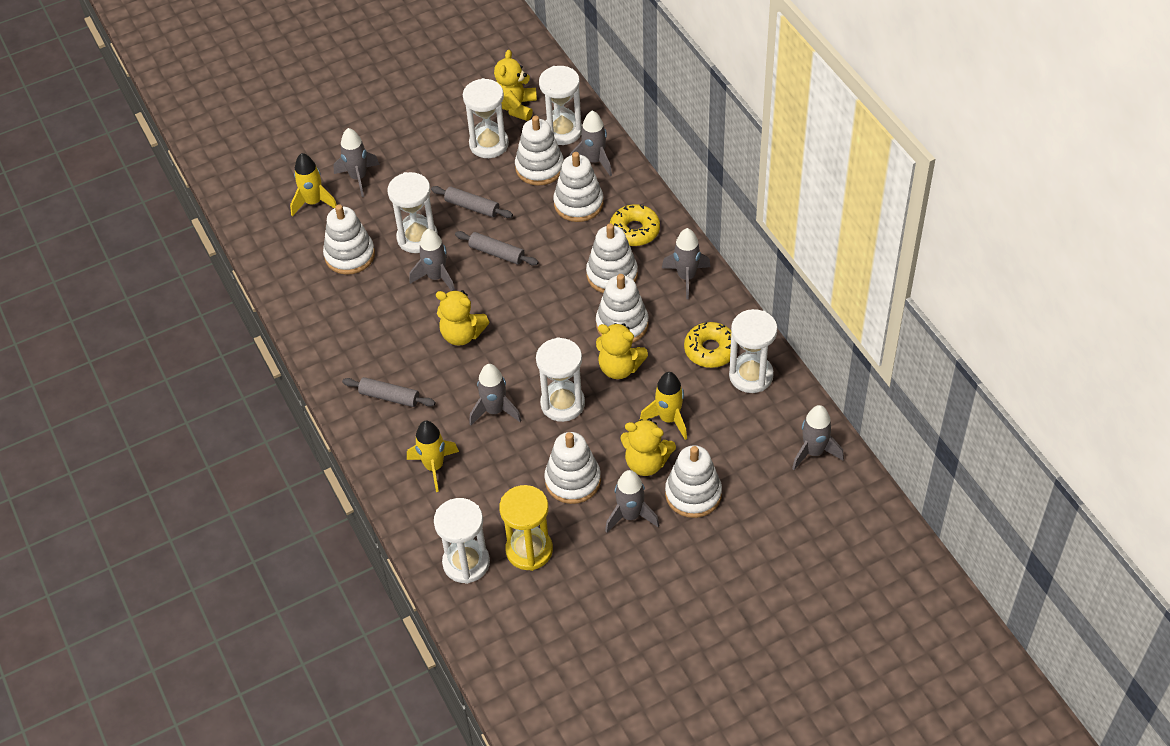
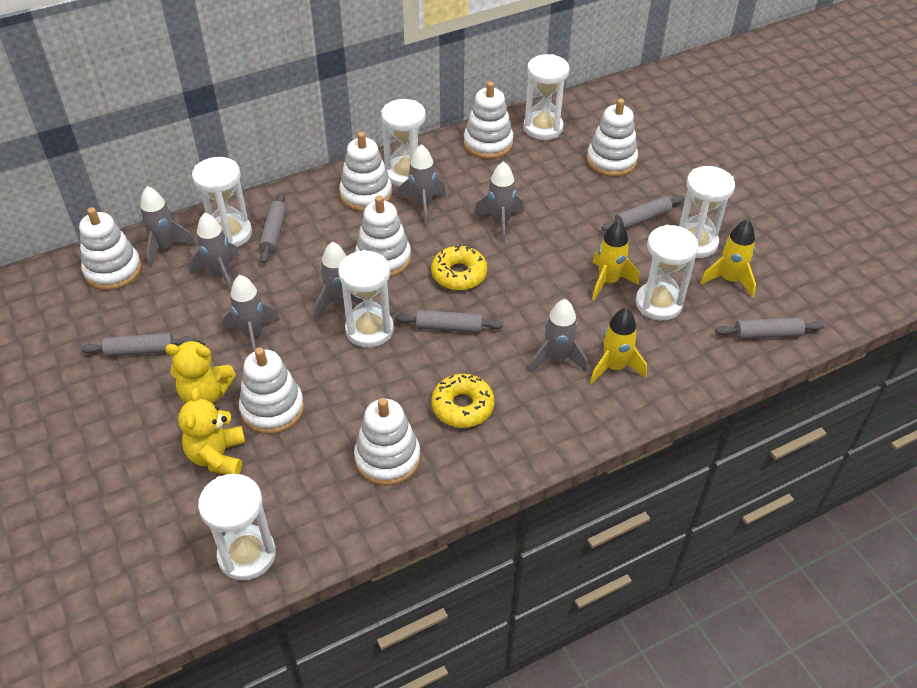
grey rolling pin: [342,377,436,407] [431,186,513,218] [455,231,539,266] = 3 -> [81,333,195,357] [259,192,287,263] [395,310,503,333] [602,195,685,231] [716,317,824,339] = 5
white hourglass: [388,172,438,253] [434,498,490,584] [463,78,509,158] [536,337,585,422] [539,66,582,145] [729,309,777,393] = 6 -> [192,157,252,247] [198,474,276,580] [338,250,394,348] [381,99,426,187] [523,54,570,140] [635,225,699,321] [679,166,735,258] = 7
yellow hourglass: [499,485,553,571] = 1 -> none = 0
yellow teddy bear: [436,290,490,346] [494,50,537,121] [596,323,648,379] [620,418,676,476] = 4 -> [165,340,236,404] [178,388,245,475] = 2

